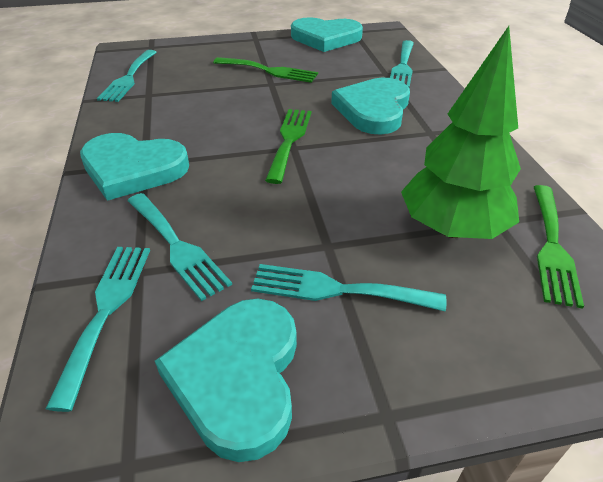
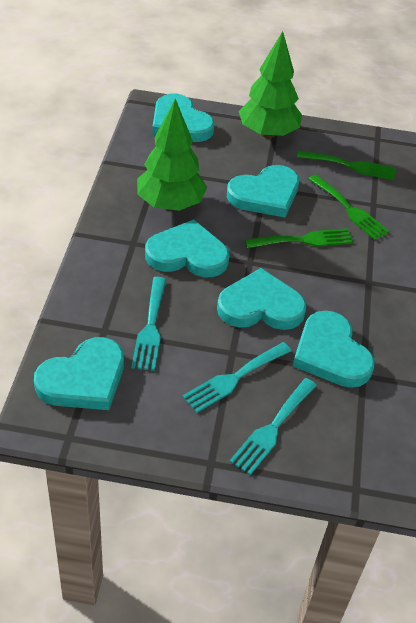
green tree: [401,26,521,239] = 1 -> [137,98,207,211] [239,31,302,138] = 2
turquoise fork: [46,247,150,412] [97,50,157,102] [128,193,232,301] [251,264,446,312] [390,40,414,87] = 5 -> [131,277,166,371] [182,342,291,413] [229,378,317,475] = 3
turquoise heart: [80,133,189,201] [155,299,297,462] [291,17,363,52] [331,78,410,135] = 4 -> [34,337,124,410] [145,219,229,277] [152,94,214,142] [217,268,307,330] [227,165,299,218] [293,311,375,388] = 6

